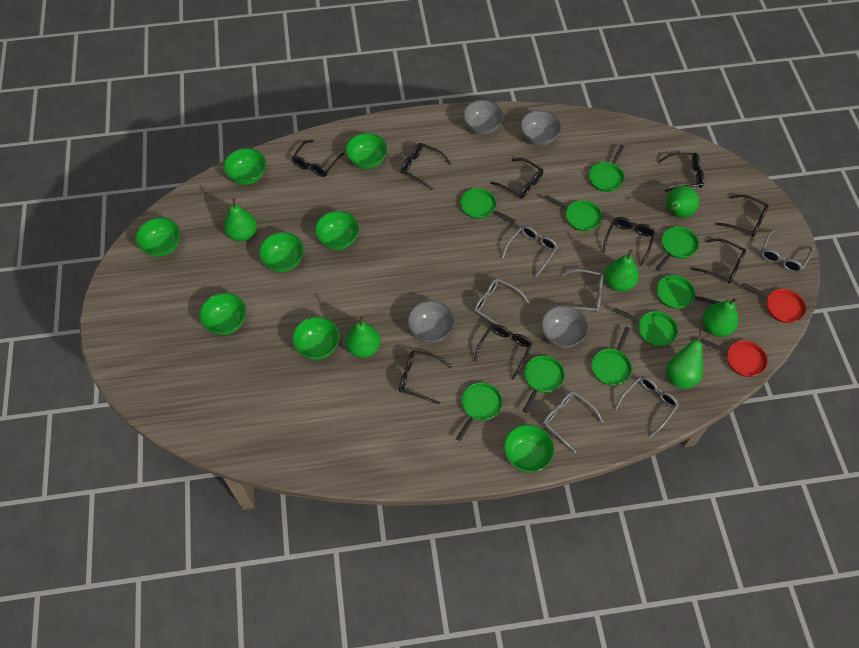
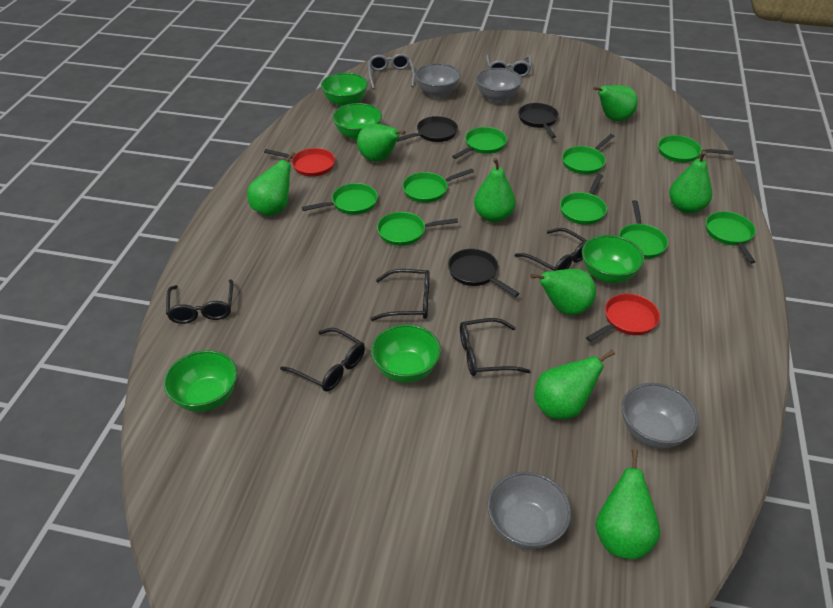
black glasses: [292,140,345,177] [399,350,451,405] [401,143,451,190] [474,324,532,380] [490,158,543,199] [602,217,655,266] [658,153,704,192] [692,239,746,284] [716,195,769,237] = 9 -> [166,279,233,324] [280,328,365,392] [371,269,430,321] [460,318,531,376] [515,228,588,271] = 5
black pan: none = 0 -> [397,116,458,142] [448,248,520,297] [518,103,559,138] = 3
green bowl: [135,217,180,257] [199,293,246,335] [223,148,266,185] [259,232,304,272] [292,316,340,360] [315,211,359,250] [345,133,387,169] [504,424,555,473] = 8 -> [164,350,237,412] [321,73,368,107] [333,103,382,140] [371,324,441,383] [582,235,644,283] = 5
green pear: [224,198,257,241] [345,316,381,358] [605,249,639,292] [666,186,699,218] [666,330,704,389] [702,298,738,337] = 6 -> [247,151,295,217] [357,123,406,162] [474,158,516,222] [530,269,596,315] [534,350,615,419] [593,85,638,121] [596,449,660,559] [669,151,712,214] = 8
grey glasses: [474,278,529,325] [501,226,558,277] [543,391,604,453] [562,269,603,313] [614,376,679,437] [761,230,813,273] = 6 -> [368,53,415,89] [486,55,532,77] = 2

